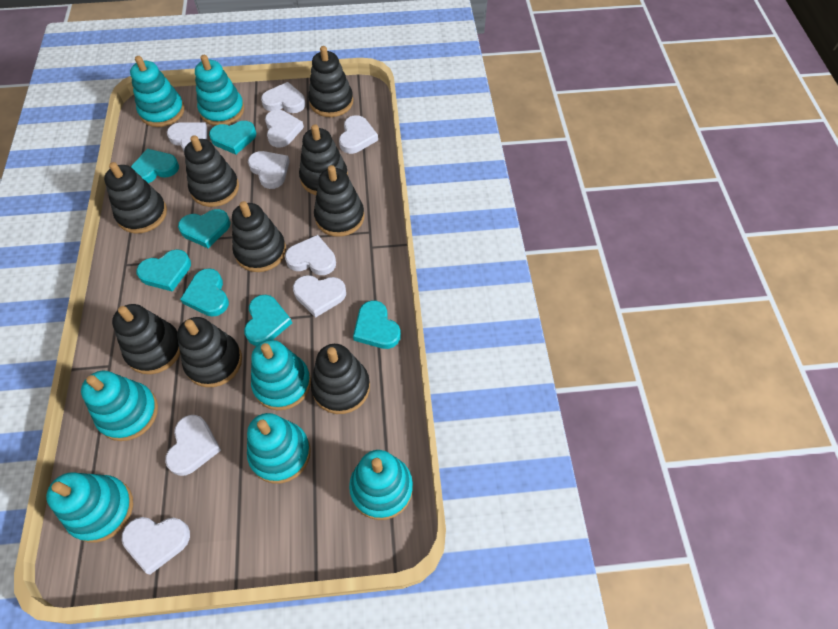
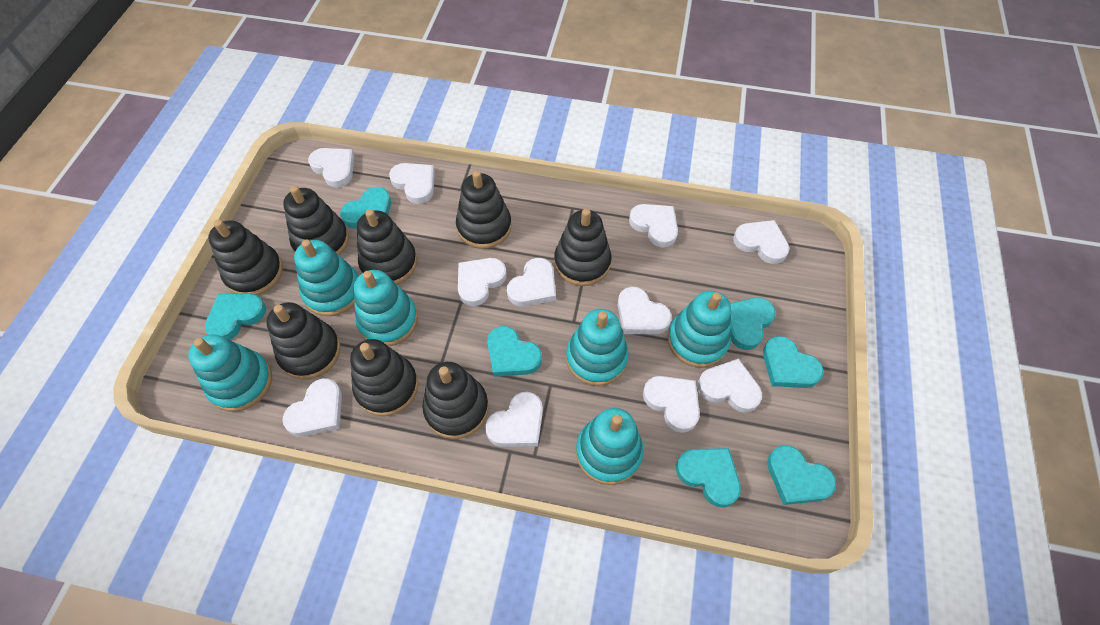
black stacking toy: [104,162,167,233] [112,304,180,374] [177,317,242,387] [184,135,239,207] [232,201,286,272] [299,124,348,195] [308,46,353,117] [311,344,370,414] [314,165,364,237] = 9 -> [208,219,283,295] [266,302,341,380] [283,186,349,255] [350,339,418,416] [357,209,417,285] [422,362,489,439] [456,171,511,249] [554,208,612,286] = 8
turquoise stacking toy: [46,472,133,543] [81,371,158,441] [130,56,185,127] [195,55,244,126] [247,413,311,484] [251,340,311,410] [349,450,413,520] = 7 -> [188,334,272,412] [294,240,359,316] [354,270,418,346] [566,309,629,386] [576,408,644,485] [667,291,731,368] = 6
white heart: [122,517,190,575] [165,415,221,476] [167,122,208,151] [248,151,290,189] [261,82,306,113] [265,110,304,147] [285,235,336,275] [293,275,346,318] [339,115,378,154] = 9 -> [282,378,342,437] [308,148,354,188] [389,163,435,204] [458,258,507,306] [485,392,543,447] [507,258,556,307] [618,287,672,334] [629,204,678,248] [643,376,700,433] [697,358,762,413] [733,220,790,264] = 11

